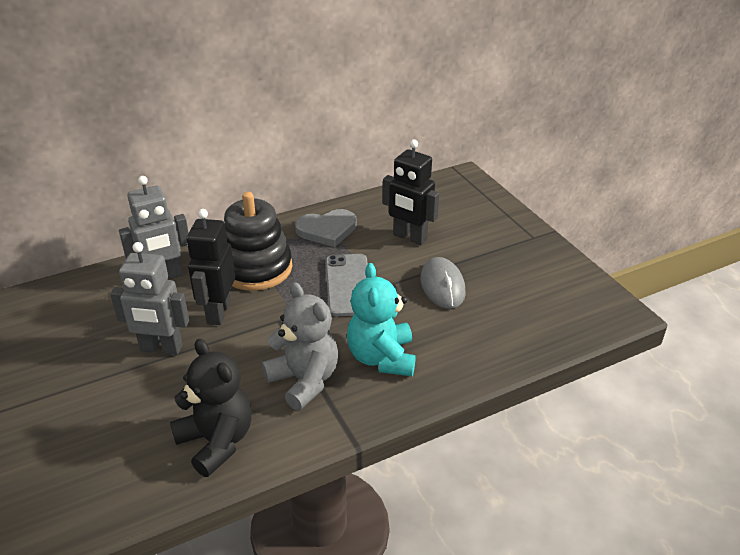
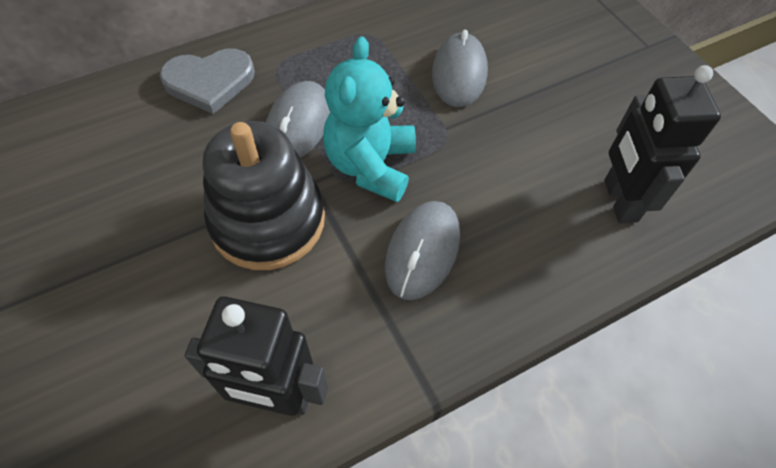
black teddy bear: [170,339,252,477] = 1 -> none = 0
grey mouse: [421,257,466,309] = 1 -> [266,81,330,158] [385,201,460,300] [432,30,488,107] = 3
grey phone: [325,254,368,316] = 1 -> none = 0
grey robot: [110,242,189,355] [119,176,189,279] = 2 -> none = 0
grey teddy bear: [262,282,338,411] = 1 -> none = 0

